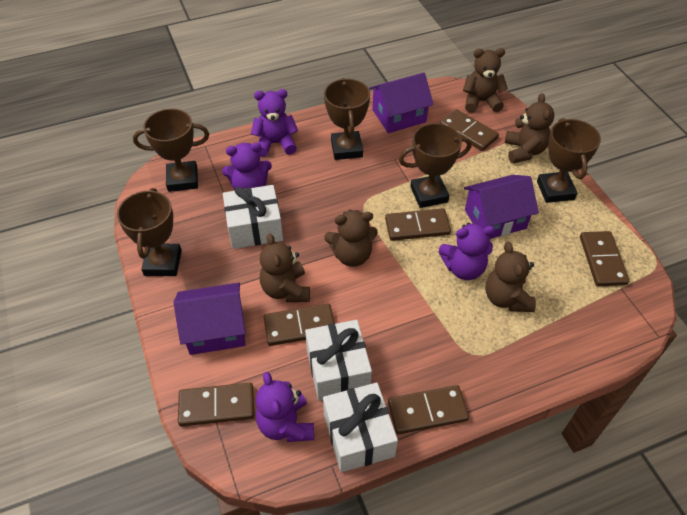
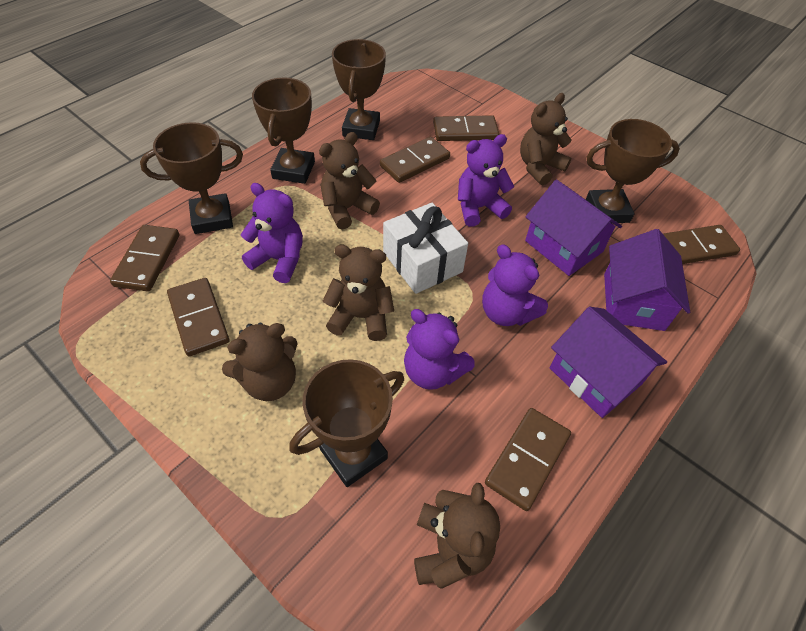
white gift: [223,185,283,249] [305,320,372,401] [323,382,398,472] = 3 -> [383,203,468,294] = 1

